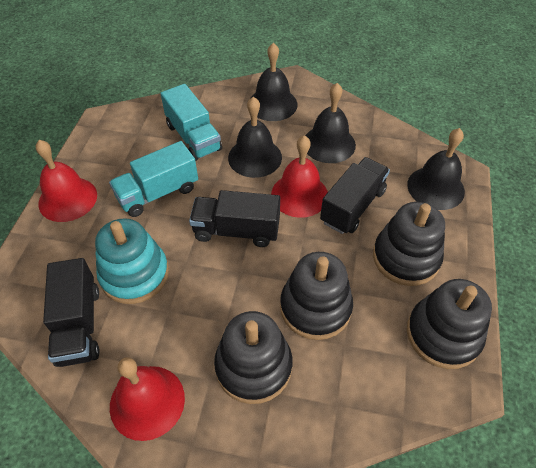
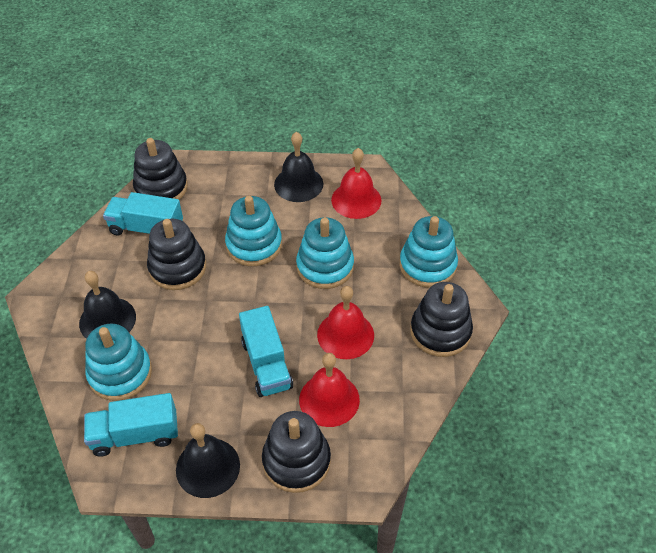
black bell: [228,97,282,178] [249,43,297,121] [305,83,356,163] [407,128,465,210] = 4 -> [79,271,136,339] [176,423,240,498] [274,132,323,202] = 3
black truck: [43,258,100,367] [189,190,280,247] [320,157,390,234] = 3 -> none = 0
turquoise stacking toy: [95,218,169,304] = 1 -> [85,324,152,401] [225,196,282,266] [296,217,354,289] [400,216,458,288] = 4
turquoise truck: [109,141,198,217] [161,84,222,161] = 2 -> [84,393,178,457] [103,192,183,235] [239,306,293,397] = 3

